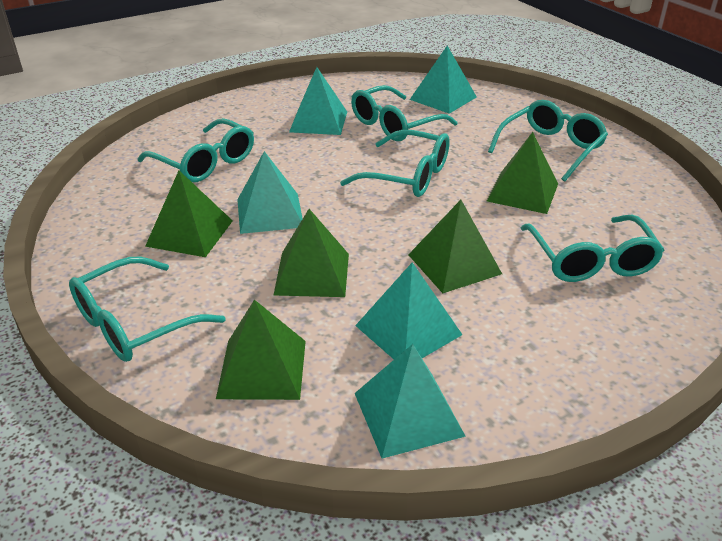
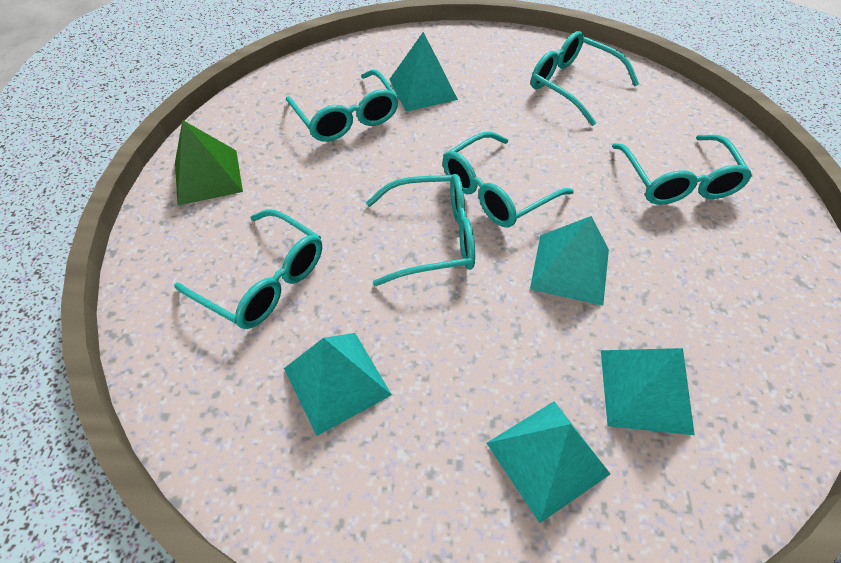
green pyramid: [145,171,233,257] [216,300,306,400] [273,209,349,297] [408,200,502,293] [487,132,558,214] = 5 -> [175,120,243,206] = 1

